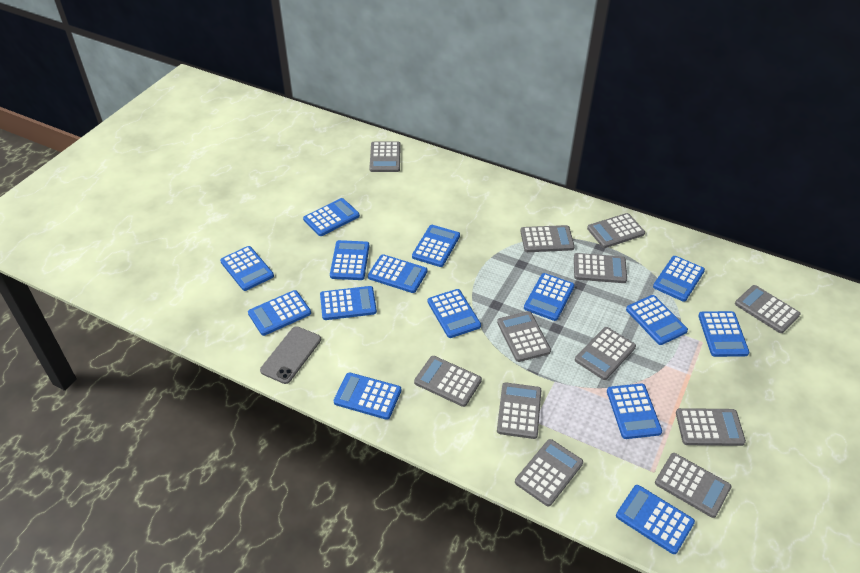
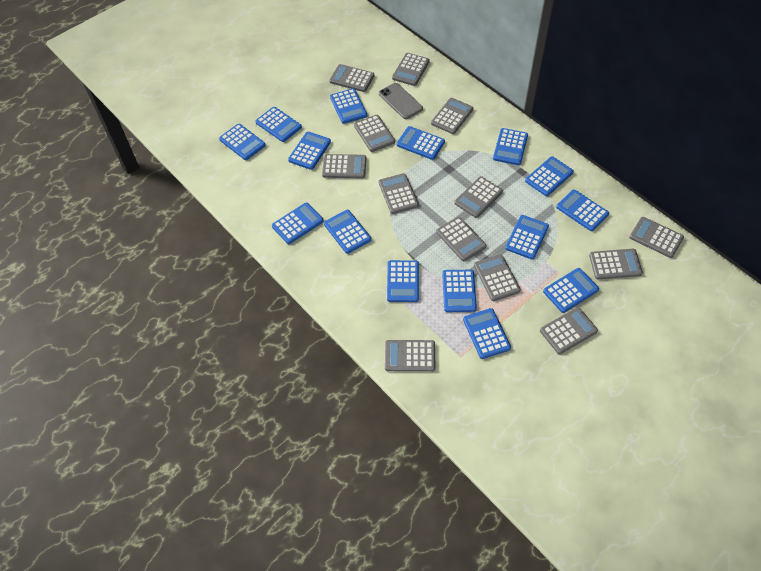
grey calculator: [370,142,401,172] [414,356,482,407] [497,311,551,362] [497,382,541,439] [515,439,583,506] [520,225,575,252] [574,253,627,283] [575,327,636,380] [587,213,645,248] [655,453,732,518] [676,408,746,446] [735,285,801,333] = 12 -> [322,154,366,178] [329,64,374,92] [354,115,395,152] [379,173,419,214] [385,340,436,372] [392,53,430,86] [431,98,473,134] [436,217,487,261] [454,176,503,218] [474,254,521,301] [540,307,598,354] [589,249,643,279] [629,217,684,258] = 13

